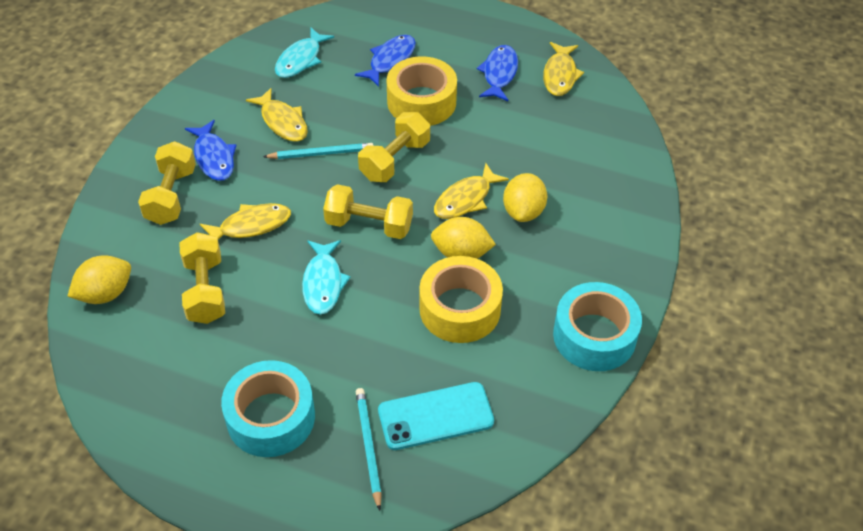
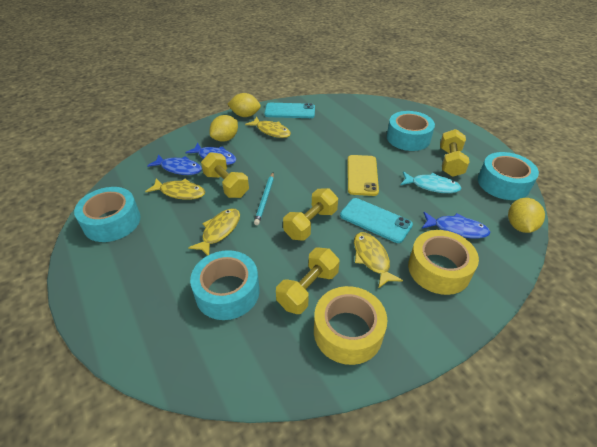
turquoise fish: [275,27,334,78] [302,240,351,315] = 2 -> [400,171,461,193] = 1
turquoise pencil: [263,143,374,159] [356,388,382,511] = 2 -> [254,172,274,225] = 1
turquoise phone: [378,382,494,450] = 1 -> [264,103,315,118] [340,198,413,243] = 2
turquoise tape: [221,360,315,457] [553,282,642,371] = 2 -> [74,187,140,242] [190,250,260,320] [387,111,435,151] [478,152,539,200] = 4
yellow phone: none = 0 -> [348,155,379,196] = 1

